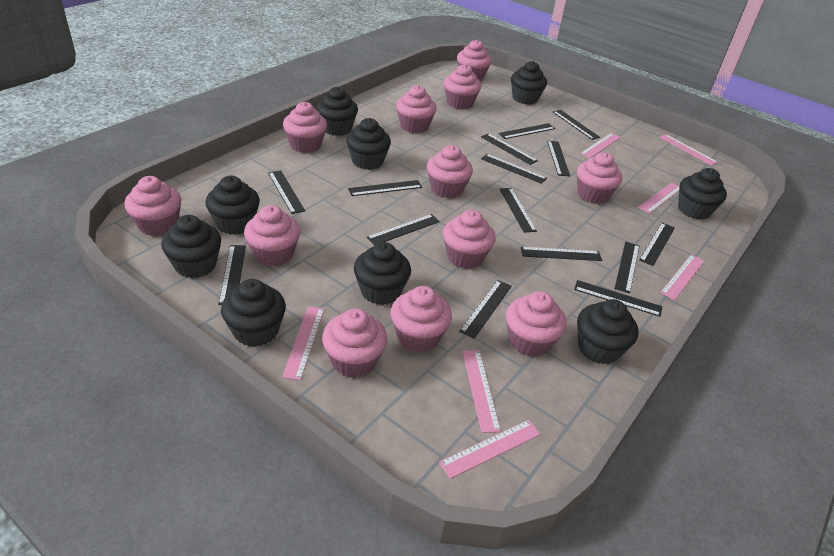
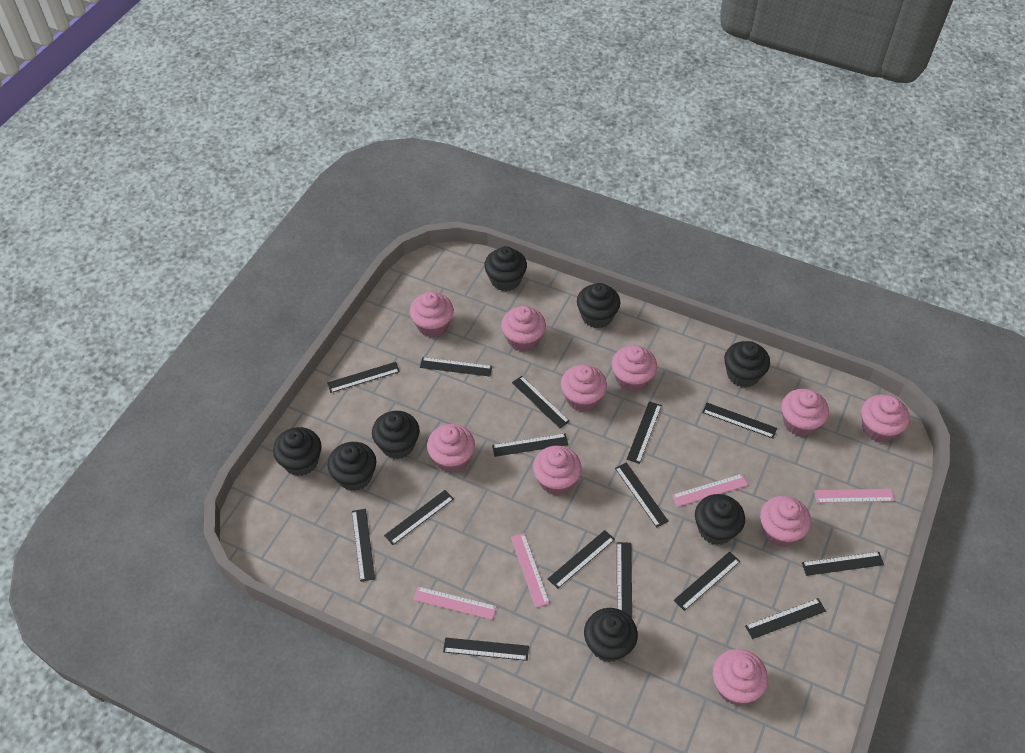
black cupcake: [161,215,221,278] [205,176,260,235] [221,279,286,347] [316,87,358,136] [346,118,391,170] [354,242,411,305] [511,61,547,105] [577,299,639,364] [678,168,727,220] = 9 -> [273,427,322,476] [328,442,376,491] [372,411,420,459] [484,246,527,291] [577,283,620,328] [584,608,638,662] [695,494,745,545] [724,341,770,388] = 8
pink cupcake: [124,176,181,236] [244,205,300,266] [283,102,327,153] [322,309,387,378] [391,286,452,352] [396,85,436,133] [427,145,473,198] [443,210,495,269] [444,64,481,109] [457,40,492,81] [506,291,567,357] [577,152,622,204] = 12 -> [410,292,454,337] [427,424,475,473] [501,306,546,352] [533,446,582,495] [561,365,607,412] [611,346,657,392] [713,649,768,705] [760,496,811,547] [782,389,829,436] [861,395,910,443] = 10
pink ruler: [282,306,325,381] [439,420,541,479] [462,350,501,433] [580,133,621,158] [638,183,679,214] [660,134,718,166] [660,254,704,300] = 7 -> [413,587,497,620] [511,533,550,608] [672,474,748,507] [814,489,894,503] = 4

